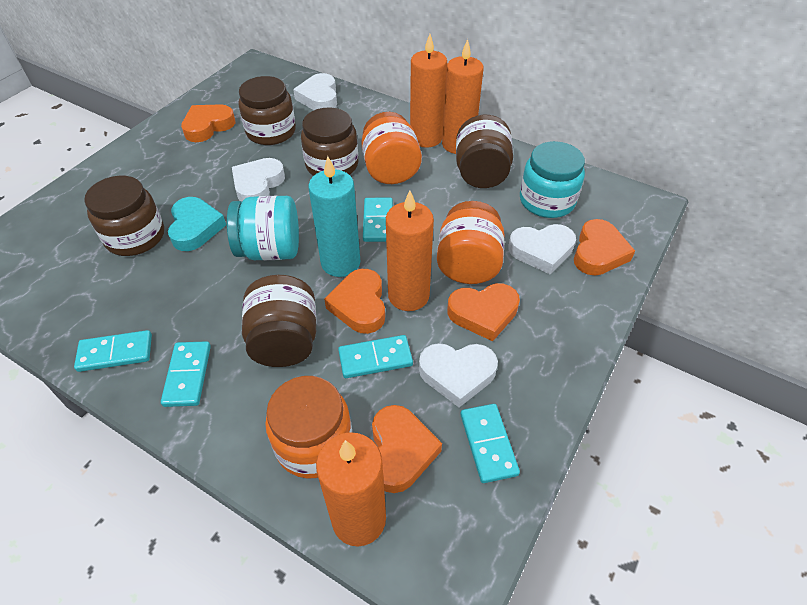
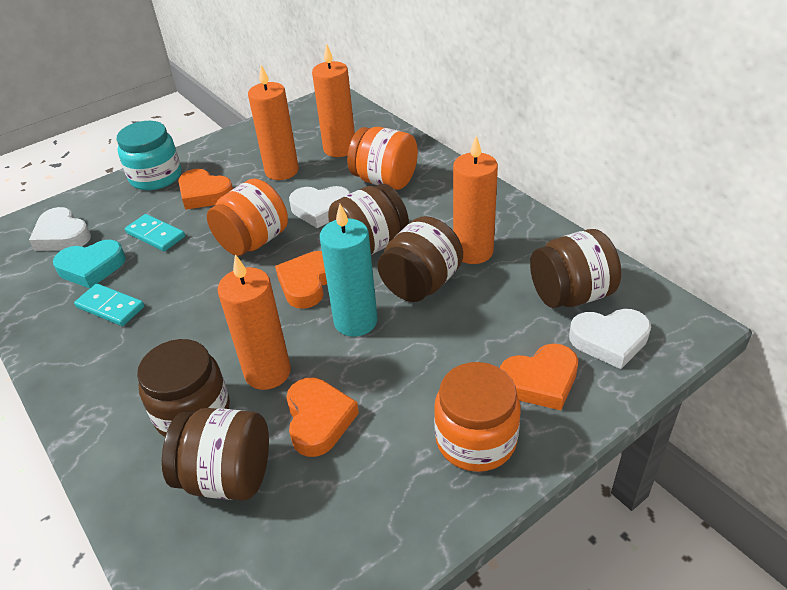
orange heart: [181,104,235,142] [324,269,385,334] [372,405,442,493] [447,283,520,341] [574,219,635,276] = 5 -> [178,169,233,210] [275,251,327,309] [286,378,359,457] [500,344,578,410] = 4
turquoise domino: [74,330,152,372] [161,341,211,407] [338,335,413,378] [363,198,393,242] [460,404,520,483] = 5 -> [74,284,144,326] [125,214,185,251] = 2
turquoise jar: [227,195,299,260] [520,141,585,218] = 2 -> [117,121,181,190] = 1
white heart: [232,158,285,201] [293,73,337,110] [419,343,498,407] [508,224,576,275] = 4 -> [29,207,91,251] [289,186,350,228] [569,309,651,369] = 3

